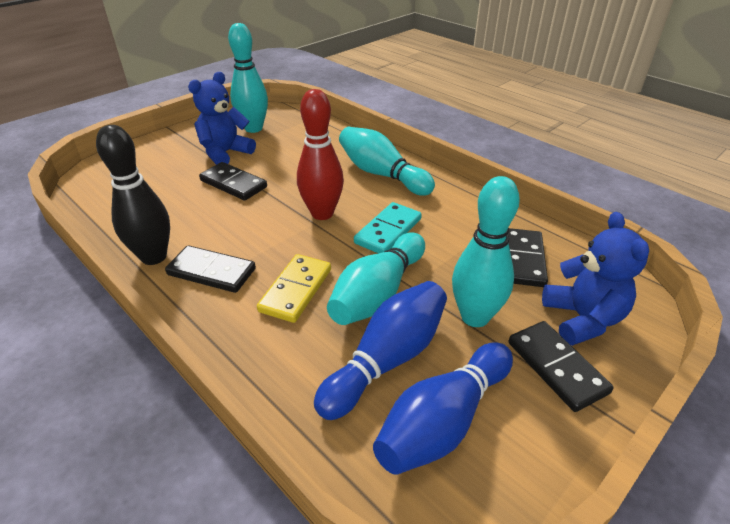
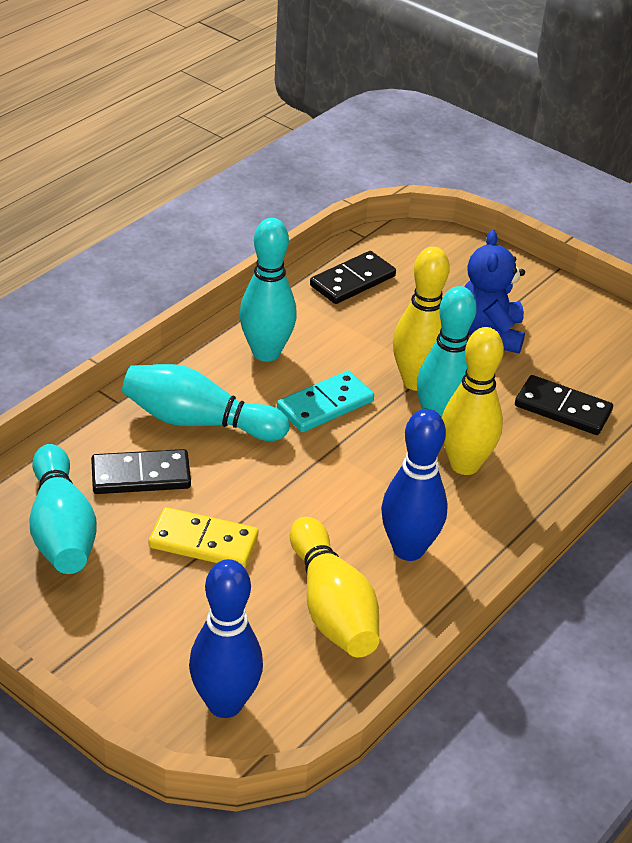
black bowling pin: [96,125,170,265] = 1 -> none = 0
black domino: [165,245,256,293] [199,162,267,201] [508,228,548,287] [509,321,614,412] = 4 -> [91,449,191,494] [310,251,396,304] [515,375,613,435] = 3
blue teddy bear: [188,72,256,165] [542,212,649,346] = 2 -> [464,230,525,354] = 1
red bowling pin: [297,89,344,220] = 1 -> none = 0
yellow bowling pin: none = 0 -> [290,517,379,657] [393,247,450,391] [442,327,504,475] = 3

